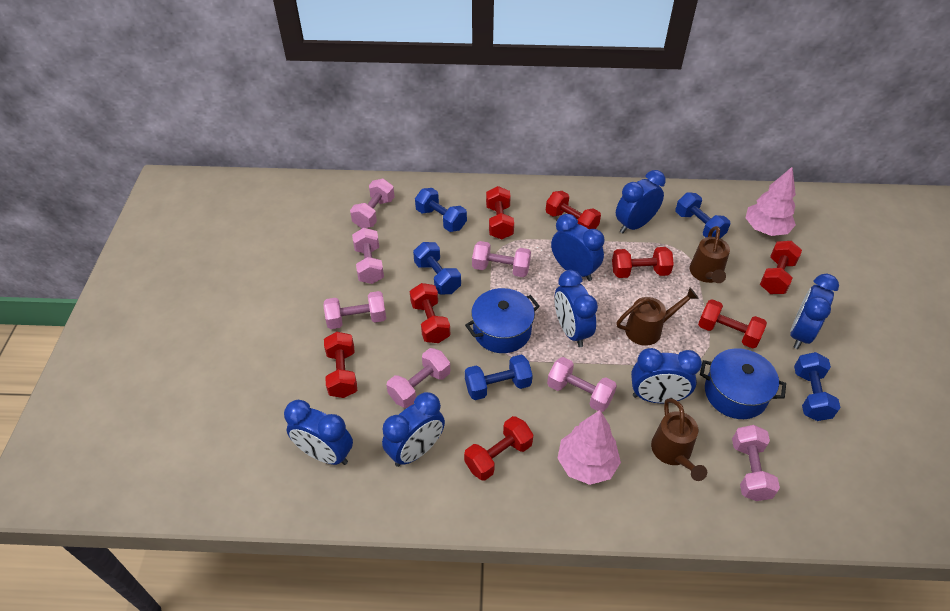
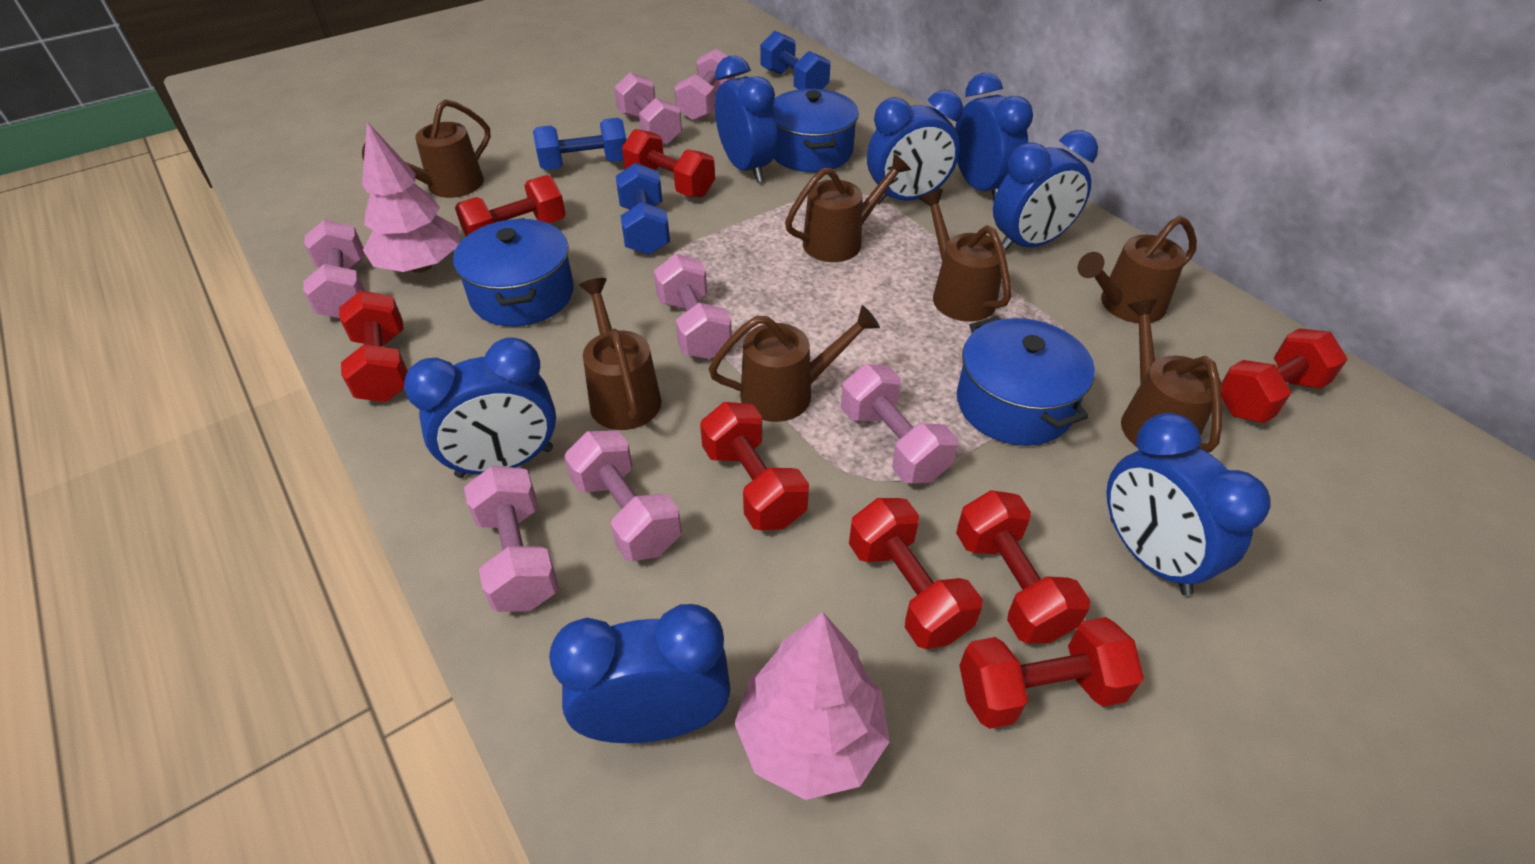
blue dumbbell: [413,242,461,294] [415,188,467,232] [465,355,533,400] [675,192,730,239] [794,352,841,421] = 5 -> [533,118,626,170] [616,163,670,255] [760,31,830,90] = 3
blue pot: [465,288,540,353] [700,348,786,419] = 2 -> [453,218,574,326] [772,89,859,172] [957,316,1095,446] = 3
brown watering can: [616,288,699,346] [651,398,707,481] [690,226,730,283] = 3 -> [362,99,491,198] [579,278,662,430] [709,305,880,422] [785,154,911,262] [919,189,1011,322] [1077,216,1197,323] [1121,299,1222,452] = 7

